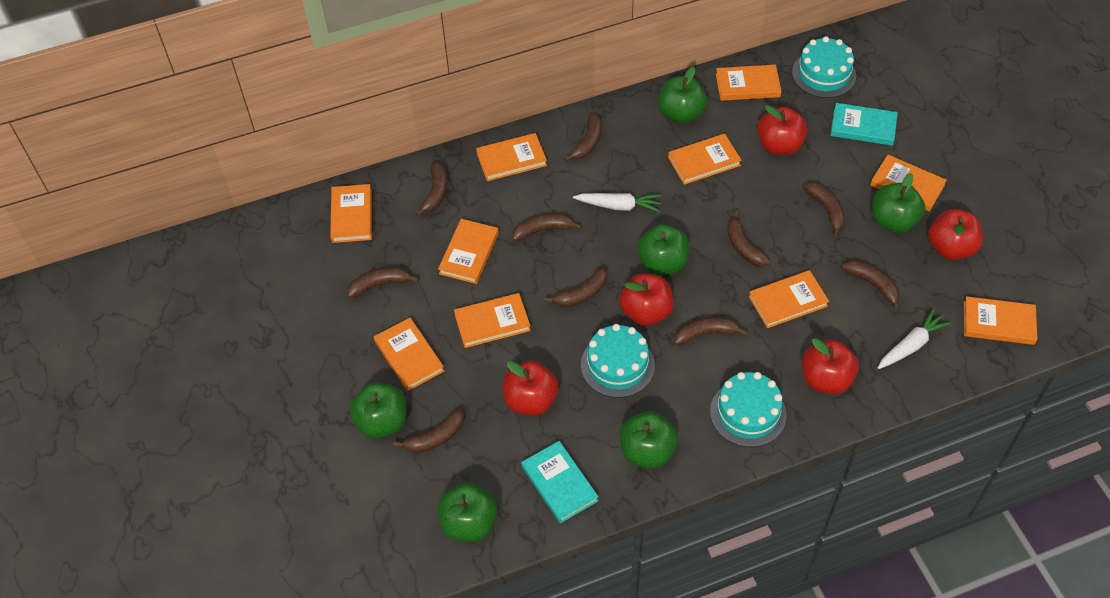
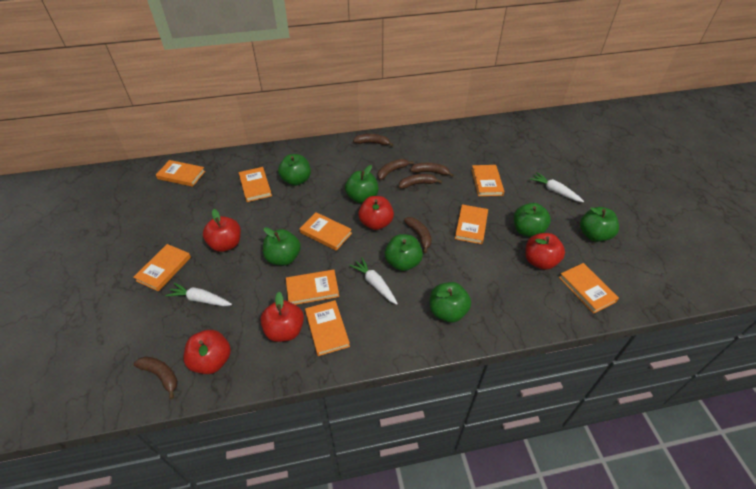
brown banana: [347,267,419,298] [393,408,465,453] [415,161,448,216] [512,214,582,241] [544,266,608,307] [564,112,602,161] [674,317,748,345] [727,210,770,266] [803,182,845,237] [842,260,899,311] = 10 -> [134,356,178,399] [353,134,393,146] [378,159,414,180] [399,174,442,189] [404,217,432,253] [410,163,453,177] = 6
green apple: [350,382,407,438] [438,482,497,542] [620,411,678,468] [637,224,689,275] [658,67,707,124] [872,173,925,233] = 6 -> [263,227,301,266] [278,154,311,186] [345,165,379,203] [385,234,423,271] [430,282,471,322] [514,203,551,237] [580,207,619,242] = 7
orange book: [330,184,372,243] [374,318,444,391] [438,219,499,284] [454,293,531,348] [476,133,547,181] [668,134,742,185] [716,65,781,101] [749,270,829,328] [870,155,947,211] [964,296,1037,345] = 10 -> [133,244,191,291] [156,160,205,187] [239,167,272,202] [286,269,339,305] [300,212,352,251] [305,300,350,356] [455,204,488,244] [471,165,504,196] [559,263,619,314] = 9
turquoise book: [521,441,599,523] [830,103,898,146] = 2 -> none = 0
turquoise cake: [581,324,655,398] [710,372,786,447] [792,36,856,98] = 3 -> none = 0
white carrot: [573,193,661,212] [878,308,951,369] = 2 -> [165,283,232,306] [349,257,398,305] [530,172,584,202] = 3

